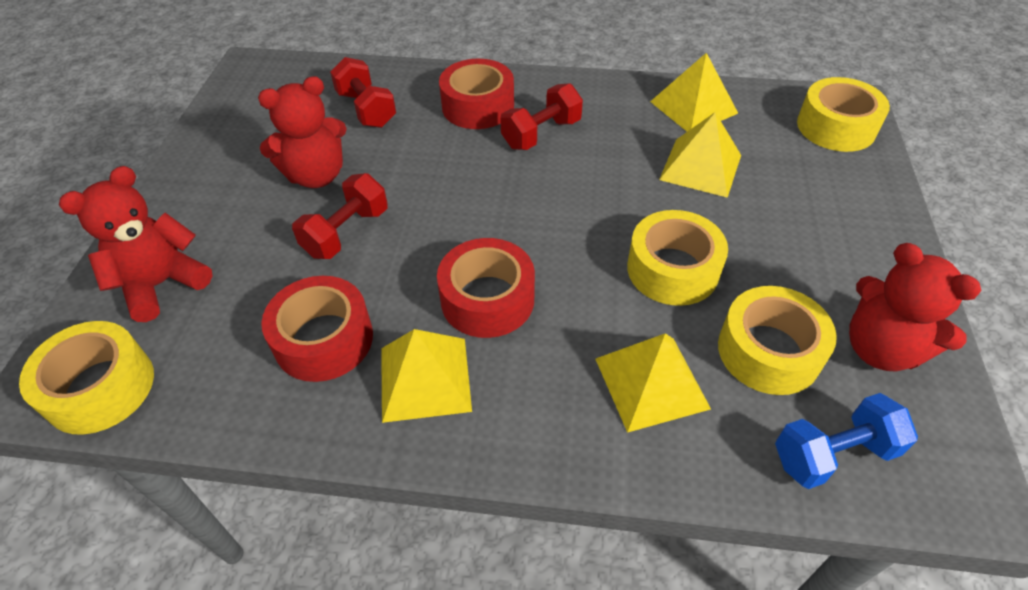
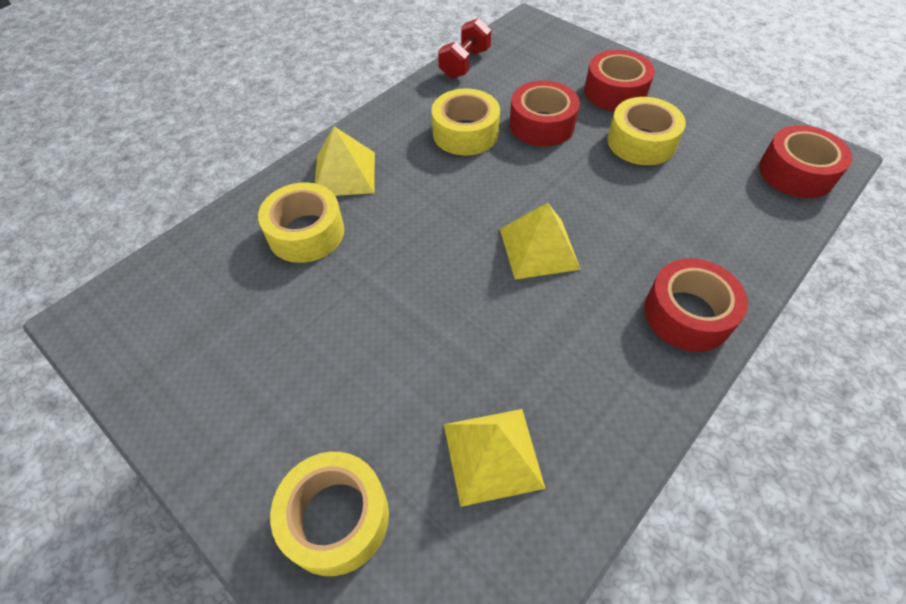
blue dumbbell: [775,393,918,489] = 1 -> none = 0
red dumbbell: [292,173,388,259] [330,57,396,128] [500,83,583,150] = 3 -> [438,18,491,79] = 1
red tape: [261,276,373,382] [437,238,535,338] [439,59,514,129] = 3 -> [509,81,580,147] [584,50,655,111] [644,258,748,352] [759,125,852,198] = 4
red teddy bear: [59,166,213,322] [258,76,347,188] [849,243,981,372] = 3 -> none = 0
yellow pyramid: [381,329,472,423] [595,333,711,433] [650,53,738,132] [659,112,741,198] = 4 -> [315,126,375,196] [444,409,546,507] [500,203,581,280] = 3

